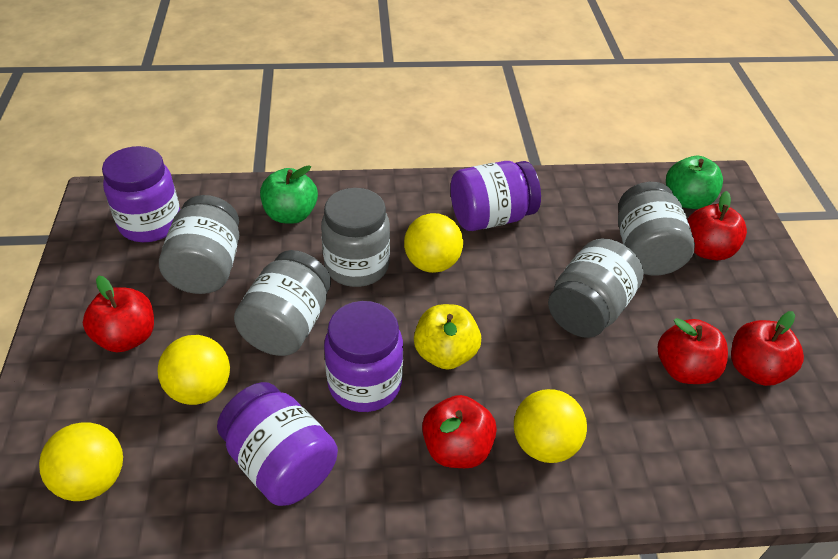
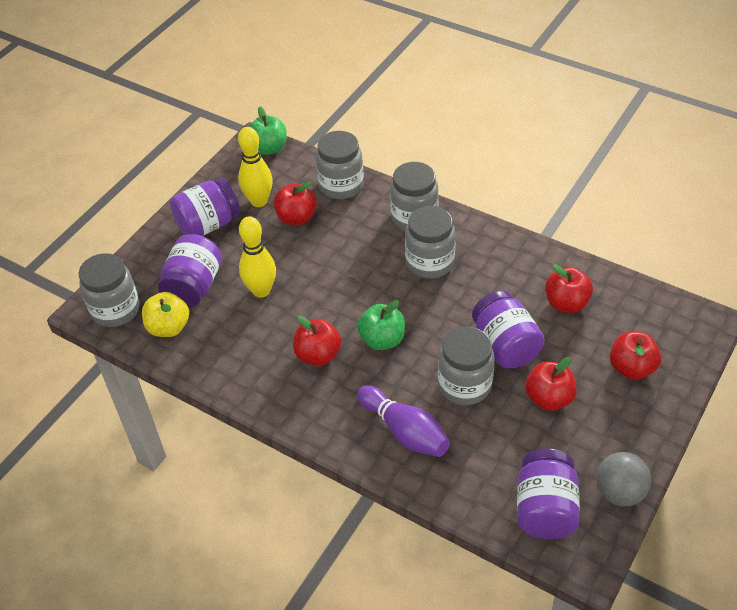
grey ball: none = 0 -> [596,452,651,506] = 1
purple bowling pin: none = 0 -> [357,385,450,457] = 1
yellow ball: [39,422,123,501] [158,335,230,405] [404,213,463,273] [514,389,587,463] = 4 -> none = 0
yellow bowling pin: none = 0 -> [238,127,273,207] [239,216,276,298] = 2

